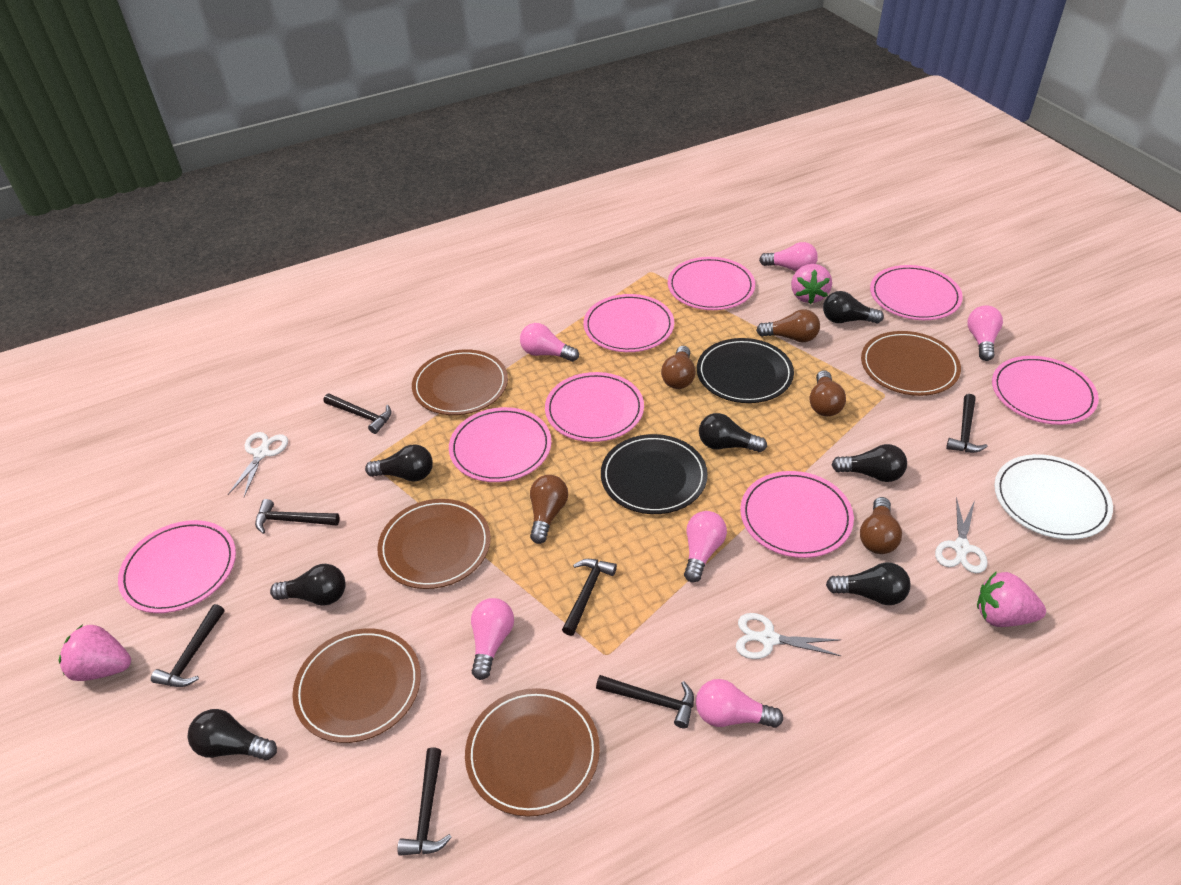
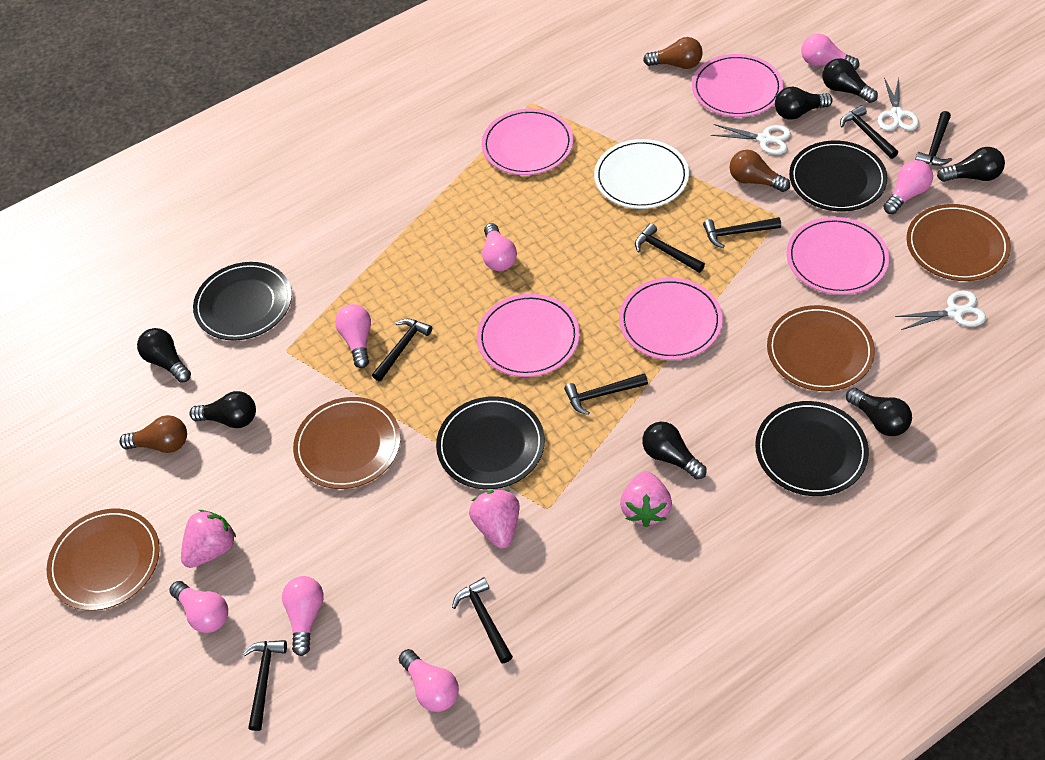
black hammer: [151,604,225,687] [255,499,340,534] [324,394,391,434] [397,748,452,856] [562,559,617,636] [596,675,694,728] [946,394,988,453] = 7 -> [243,640,287,731] [372,318,432,381] [452,577,513,664] [564,373,648,415] [635,223,705,273] [703,217,781,248] [840,105,898,159] [915,111,952,166] = 8
black plate: [601,434,708,514] [697,338,794,403] = 2 -> [193,262,292,341] [436,396,545,489] [755,401,869,496] [789,141,887,211] = 4
brown light bulb: [530,475,568,544] [661,346,696,389] [756,309,820,342] [810,370,846,416] [860,497,902,554] = 5 -> [119,415,187,453] [643,37,703,69] [730,150,790,192] = 3
brown plate: [292,628,421,743] [377,499,491,589] [412,349,508,415] [465,688,600,817] [861,331,961,396] = 5 -> [47,509,160,611] [293,397,401,489] [767,305,875,391] [906,204,1011,281] = 4
pink light bulb: [471,598,514,680] [520,323,579,362] [684,511,727,583] [696,679,783,728] [759,242,818,271] [967,306,1003,361] = 6 -> [169,581,228,633] [282,576,324,656] [335,304,371,368] [399,649,459,712] [482,223,517,271] [801,34,859,70] [883,160,933,214] = 7
pink plate: [118,520,236,613] [449,407,551,482] [545,372,644,442] [583,294,674,352] [668,257,755,310] [740,471,854,558] [870,265,963,320] [992,356,1099,425] = 8 -> [477,294,580,377] [482,109,573,175] [619,278,723,360] [692,54,783,117] [787,217,889,295] = 5

